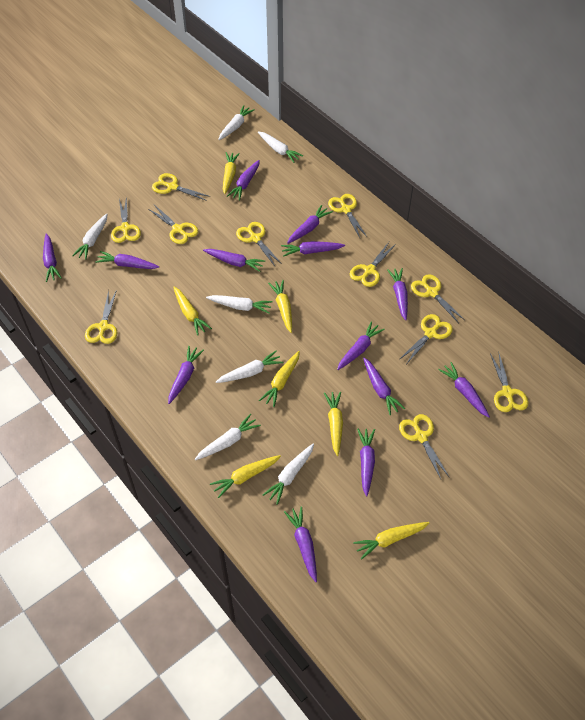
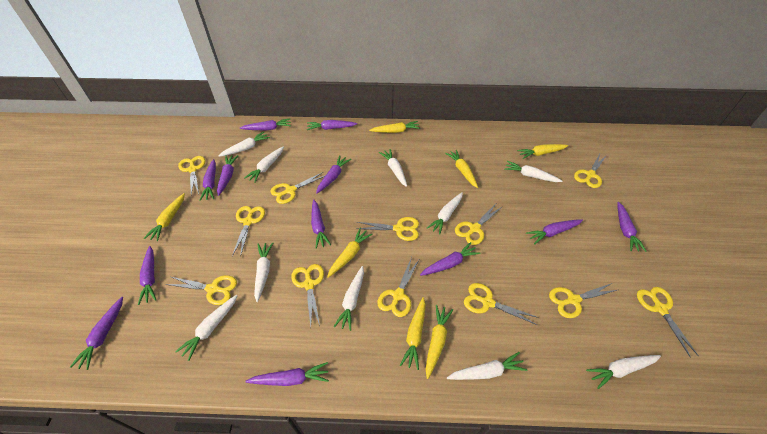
purple carrot: [43,233,62,282] [95,251,159,269] [168,346,204,404] [203,249,265,272] [227,160,260,201] [281,241,345,257] [284,506,317,582] [287,205,333,244] [337,321,385,370] [357,429,375,497] [363,358,405,415] [387,268,408,320] [438,362,490,418] = 13 -> [70,297,123,370] [138,246,156,305] [199,159,216,201] [217,155,239,196] [240,119,291,130] [245,362,329,386] [307,120,357,130] [311,199,331,249] [316,156,351,194] [420,242,480,276] [526,220,583,244] [617,202,647,252] = 12
white carrot: [72,214,107,260] [195,414,261,460] [206,295,273,314] [216,351,283,383] [218,105,255,140] [258,131,303,163] [263,443,314,505] = 7 -> [175,294,238,361] [219,132,270,157] [244,146,284,182] [254,242,273,302] [334,266,364,331] [379,149,407,187] [427,192,463,235] [447,352,527,380] [504,161,562,182] [586,355,661,389] = 10
yellow scissors: [85,290,117,344] [111,197,141,243] [148,205,198,244] [152,173,211,201] [236,222,282,266] [328,194,367,238] [350,242,396,287] [399,414,450,479] [400,314,453,363] [411,274,465,323] [490,353,528,412] = 11 -> [166,275,237,305] [178,156,205,195] [232,206,265,257] [270,172,326,204] [291,264,324,327] [356,217,419,241] [378,257,419,317] [455,204,503,245] [464,283,539,325] [549,283,617,318] [574,154,607,188] [637,287,699,358] = 12

